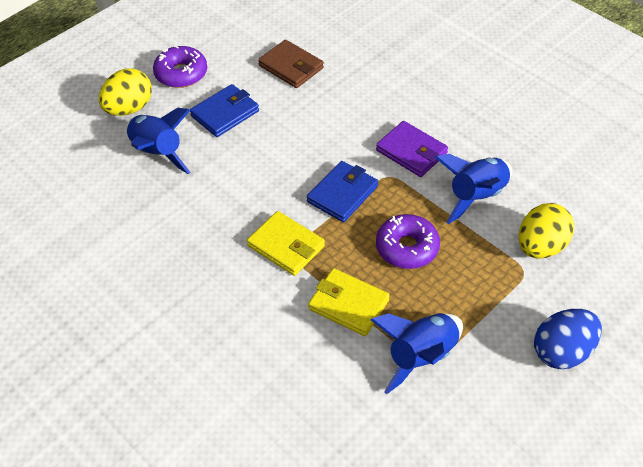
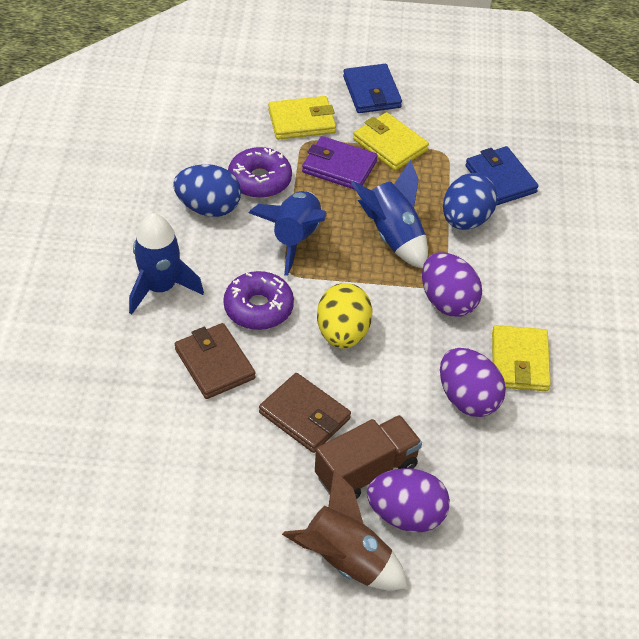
blue egg: [534,309,602,369] = 1 -> [173,164,241,217] [443,173,498,230] = 2
brown rocket: none = 0 -> [282,470,408,590] = 1
brown truck: none = 0 -> [315,415,422,499] = 1
brown wallet: [258,40,324,88] = 1 -> [175,323,256,399] [259,373,351,453] = 2
purple egg: none = 0 -> [367,468,450,532] [422,252,482,317] [440,348,506,417] = 3
yellow egg: [99,68,152,116] [519,203,574,259] = 2 -> [317,283,373,349] = 1
yellow wallet: [247,211,325,276] [308,268,390,336] = 2 -> [268,96,336,140] [353,112,429,171] [492,325,551,391] = 3

